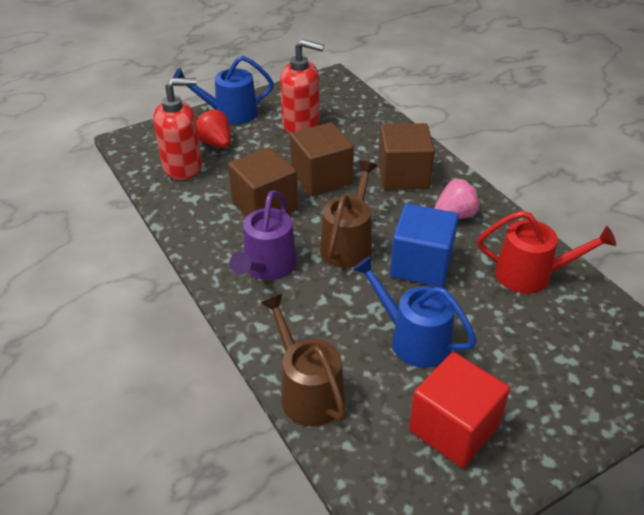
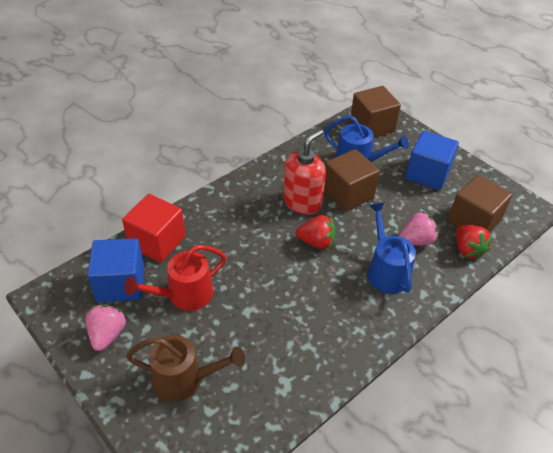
blue cube: [390,204,459,287] = 1 -> [87,238,144,302] [405,131,459,190] = 2
brown watering can: [261,293,346,426] [320,160,377,268] = 2 -> [126,335,245,402] = 1
pink strawberry: [434,178,481,219] = 1 -> [86,305,126,351] [399,211,438,245] = 2
purple watering can: [229,190,297,280] = 1 -> none = 0
red soap dispenser: [153,78,202,180] [280,39,324,134] = 2 -> [283,129,326,215] = 1
red strawberry: [196,108,231,148] = 1 -> [296,215,336,249] [456,225,493,260] = 2

